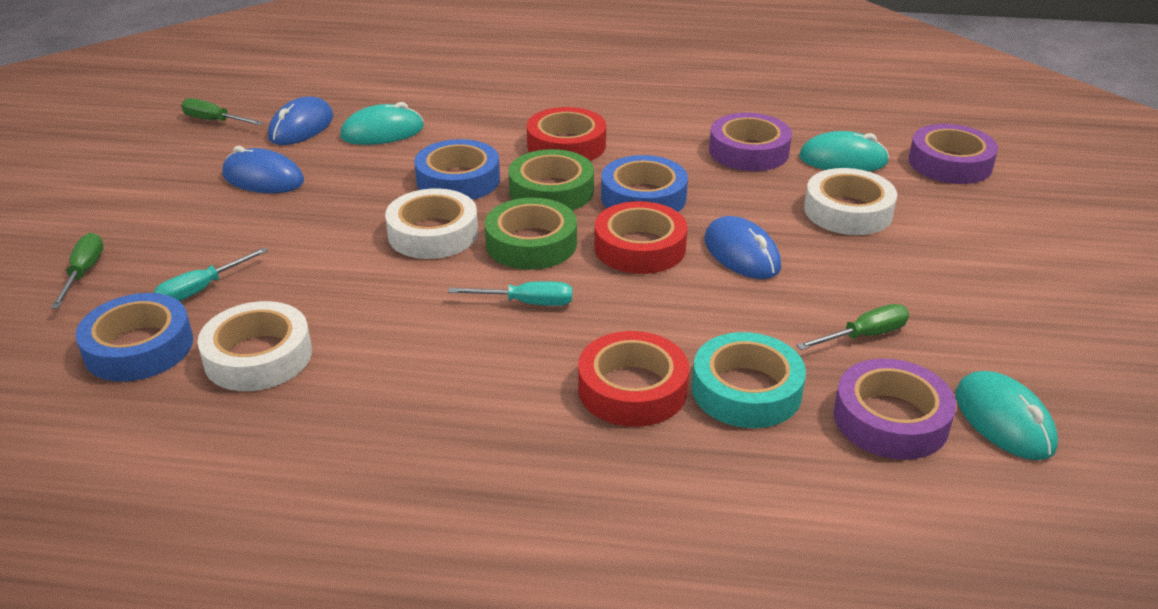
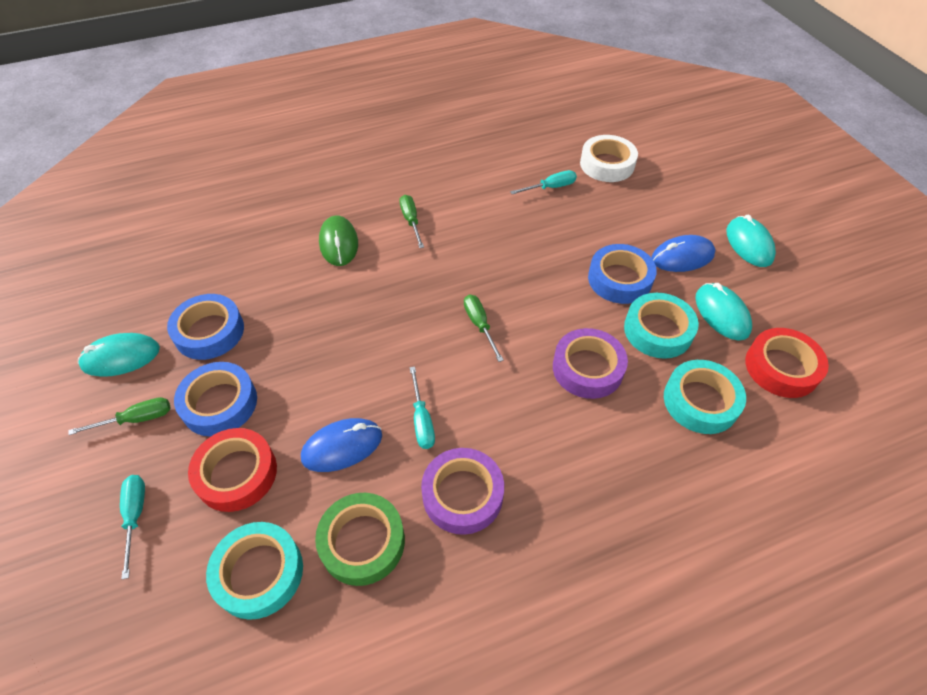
blue mouse: [222,146,304,193] [268,97,333,145] [704,216,781,279] = 3 -> [301,418,382,472] [651,235,715,272] = 2
green mouse: none = 0 -> [319,216,358,266] = 1
green tape: [485,198,577,270] [508,149,594,210] = 2 -> [315,493,405,586] = 1
purple tape: [709,113,792,171] [833,358,956,460] [909,124,998,184] = 3 -> [421,448,504,535] [553,328,628,399] = 2
red tape: [527,107,606,161] [578,331,689,427] [594,201,687,274] = 3 -> [188,428,277,512] [745,328,829,398] = 2
turquoise screwdriver: [153,248,268,301] [448,281,572,306] = 2 -> [120,475,145,579] [410,366,435,449] [510,170,577,194] = 3
turquoise tape: [692,332,806,428] = 1 -> [206,522,303,620] [624,293,699,359] [664,360,746,434] = 3
white tape: [197,301,312,391] [385,188,478,259] [804,168,897,235] = 3 -> [580,135,638,182] = 1

